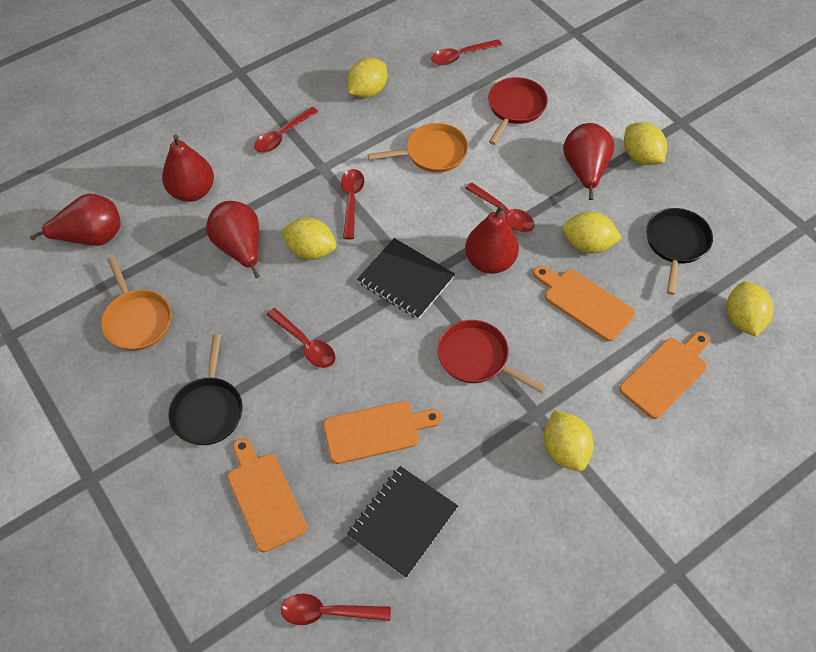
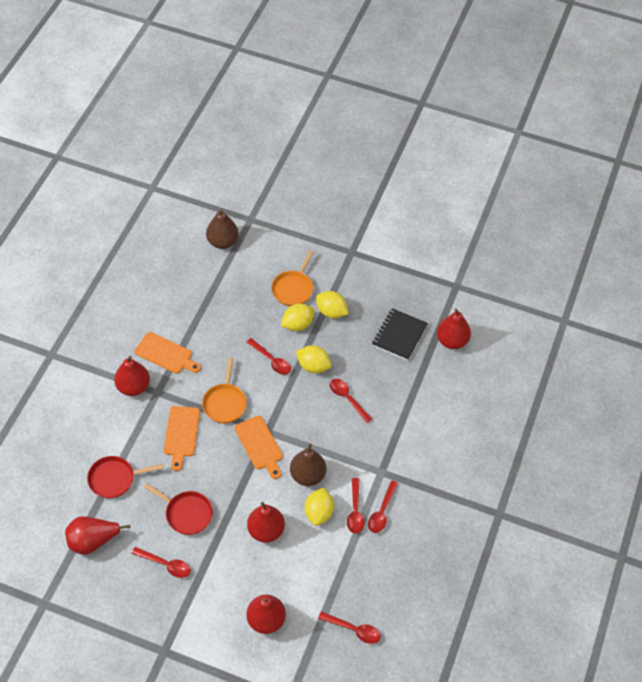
black notebook: [347,466,458,578] [357,238,455,319] = 2 -> [372,308,428,361] = 1
black pan: [168,334,243,445] [646,208,713,295] = 2 -> none = 0
brown pear: none = 0 -> [206,209,239,249] [290,444,326,486] = 2
orange cutting board: [228,438,307,552] [324,401,442,464] [533,266,635,341] [619,332,710,419] = 4 -> [135,332,201,373] [164,406,200,471] [235,416,283,479] = 3
yellow lemon: [281,218,337,260] [347,58,387,98] [544,410,594,472] [562,212,622,254] [624,122,667,165] [726,281,773,337] = 6 -> [281,304,315,331] [296,345,332,373] [305,487,334,526] [316,291,348,318] = 4

